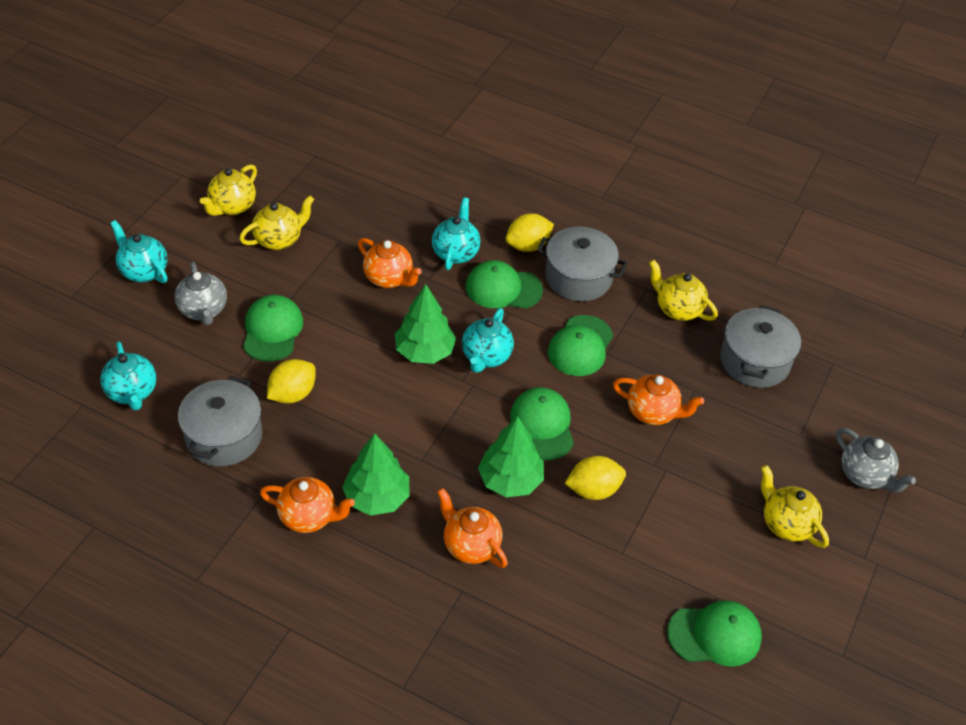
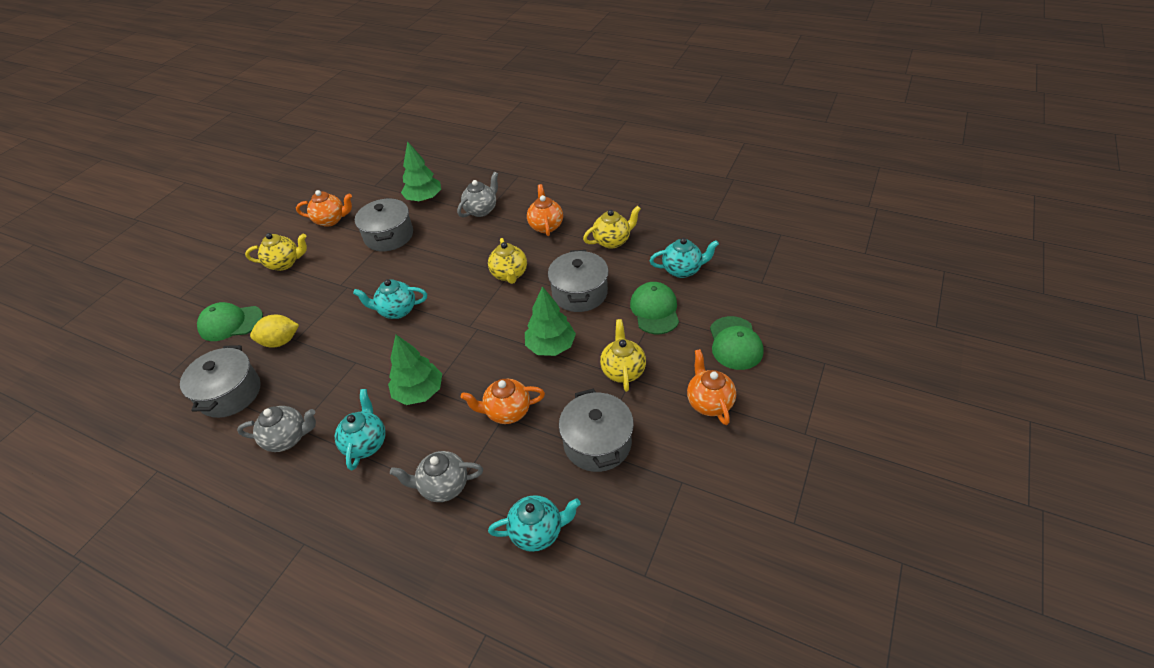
green cap: [243,295,303,362] [466,260,543,309] [510,388,574,460] [548,315,613,376] [667,600,762,667] = 5 -> [197,302,263,341] [630,282,679,334] [710,316,763,370] = 3
grey pot: [178,376,262,466] [536,226,627,301] [720,305,801,388] = 3 -> [180,345,260,418] [355,198,413,251] [548,250,609,312] [559,388,634,472] = 4
grey teapot: [175,262,227,326] [836,428,916,492] = 2 -> [237,406,316,452] [390,451,483,502] [457,172,498,217] = 3
yellow lemon: [267,359,316,403] [506,214,554,252] [565,456,626,500] = 3 -> [250,315,299,348] = 1

